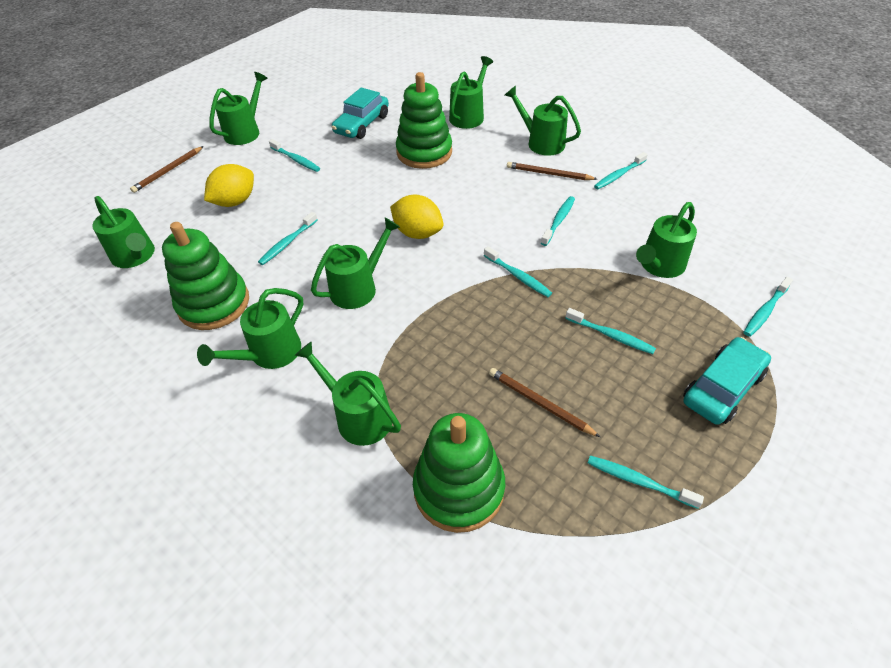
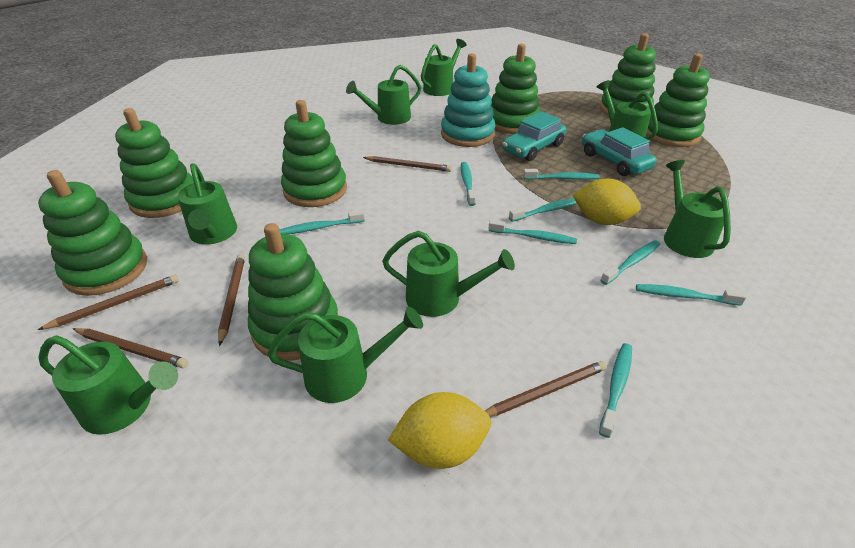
brown pencil: [130,146,204,193] [489,368,600,437] [507,162,597,180] = 3 -> [38,275,179,330] [73,328,188,368] [218,254,245,346] [363,156,452,172] [485,361,607,417] = 5
green stacking toy: [162,222,249,330] [396,72,452,169] [413,413,505,533] = 3 -> [38,170,147,296] [115,108,194,218] [248,223,338,361] [281,100,347,207] [491,44,540,134] [600,33,656,116] [646,54,710,147] = 7
turquoise stacking toy: none = 0 -> [441,53,495,147] = 1

